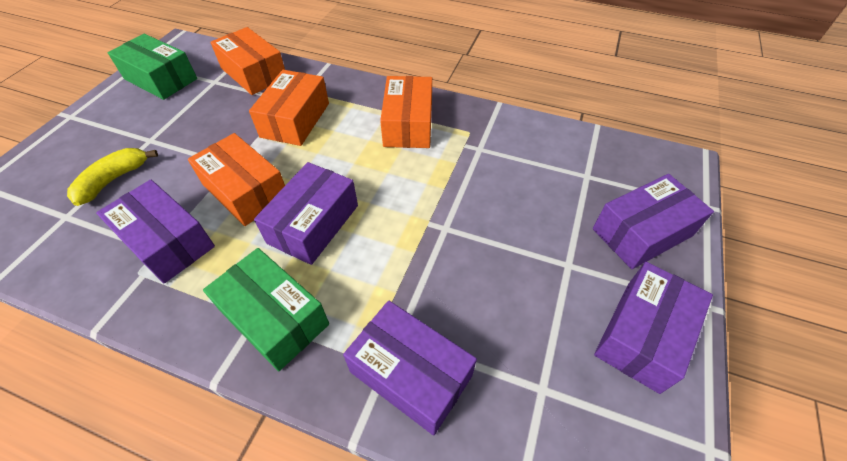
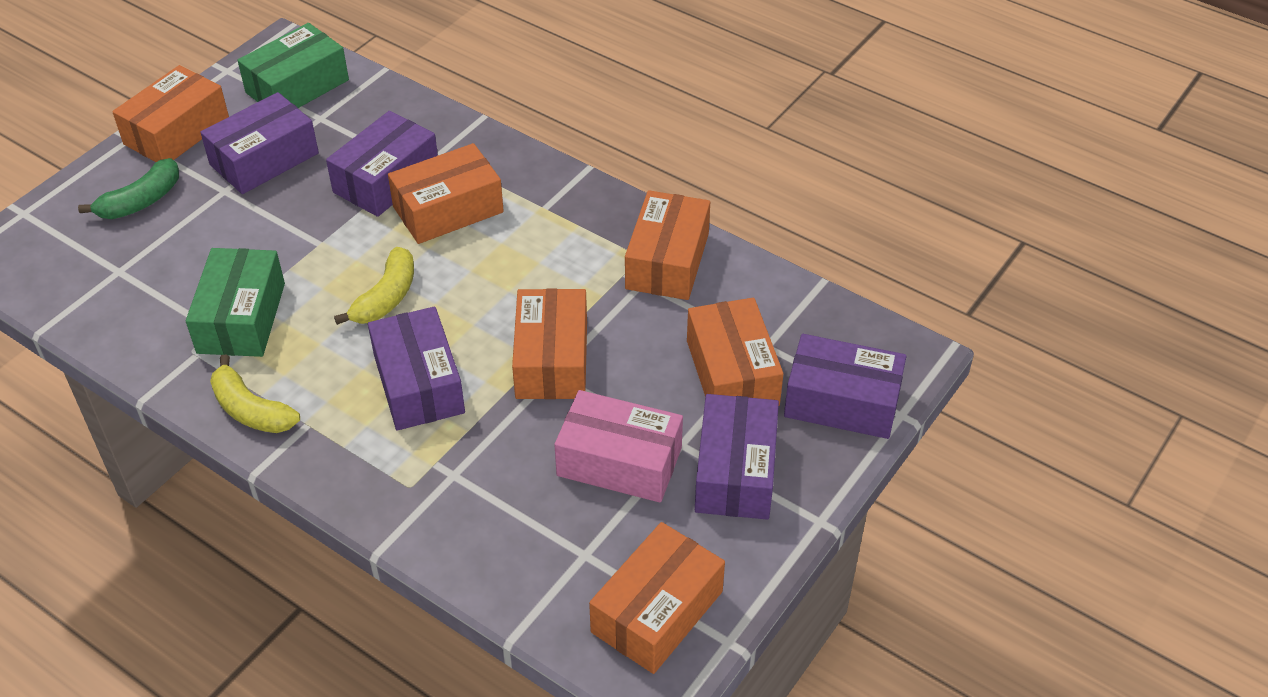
green banana: none = 0 -> [78,158,179,219] = 1
orange box: [188,133,285,226] [210,27,285,95] [249,70,329,146] [380,76,432,148] = 4 -> [112,65,229,162] [388,143,504,244] [512,288,587,399] [589,522,725,674] [625,190,710,300] [687,298,783,406] = 6
pink box: none = 0 -> [554,390,683,503] = 1
yellow banana: [67,148,158,206] = 1 -> [210,354,300,433] [334,247,414,325] = 2

